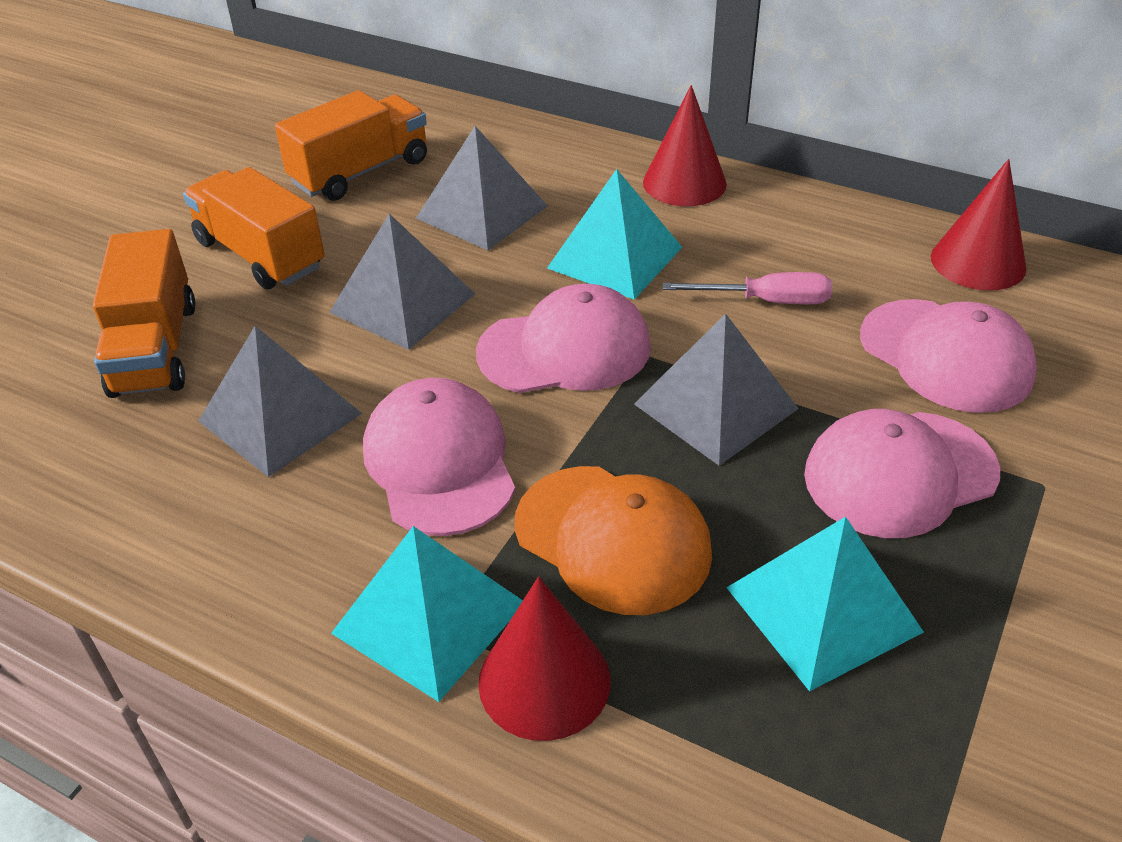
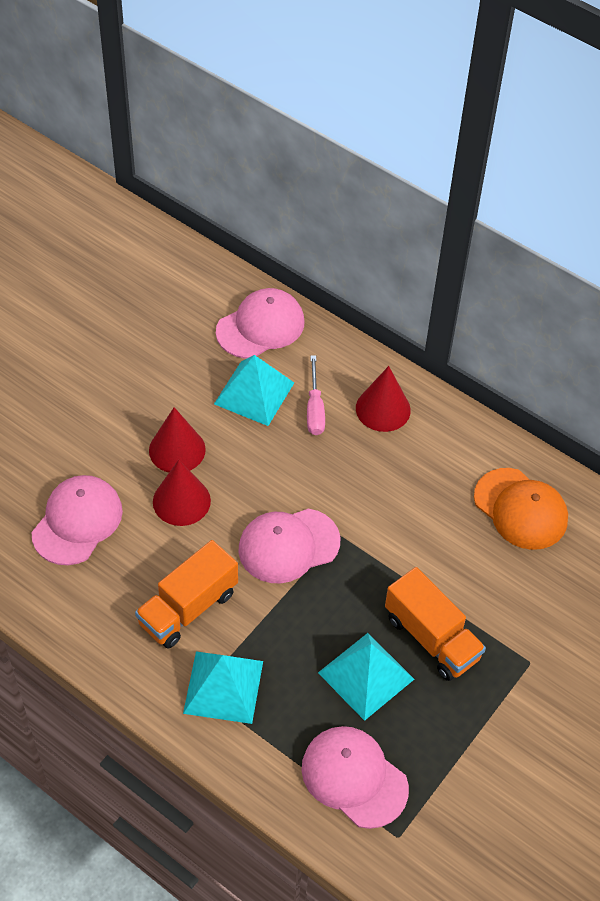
grey pyramid: [198,326,362,477] [329,214,475,350] [416,126,548,250] [634,314,799,466] = 4 -> none = 0
orange truck: [93,229,195,398] [183,167,325,290] [275,90,427,201] = 3 -> [135,540,238,649] [385,567,486,681] = 2

